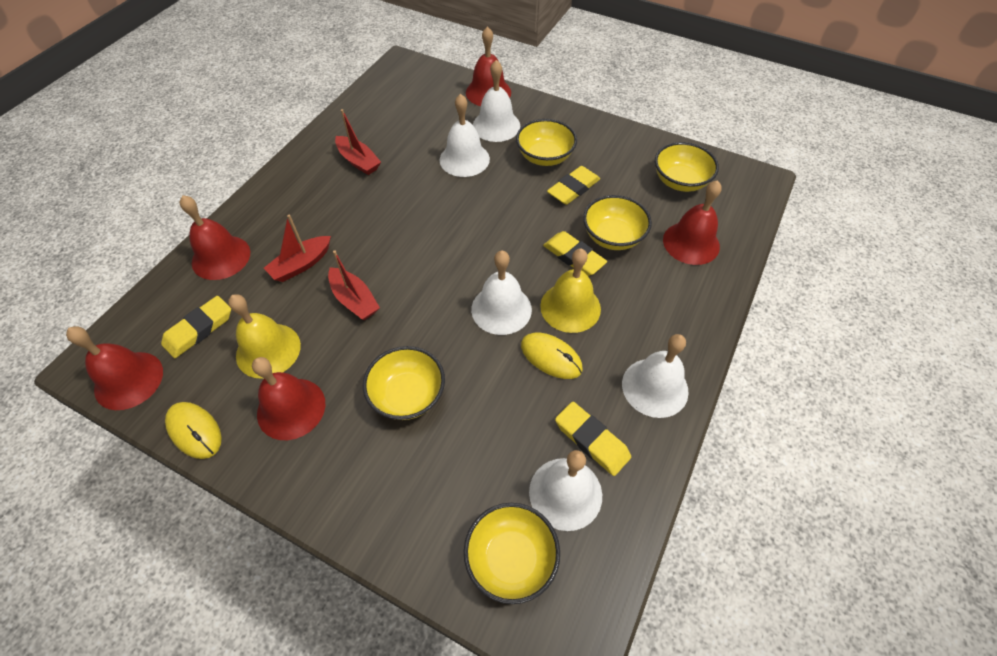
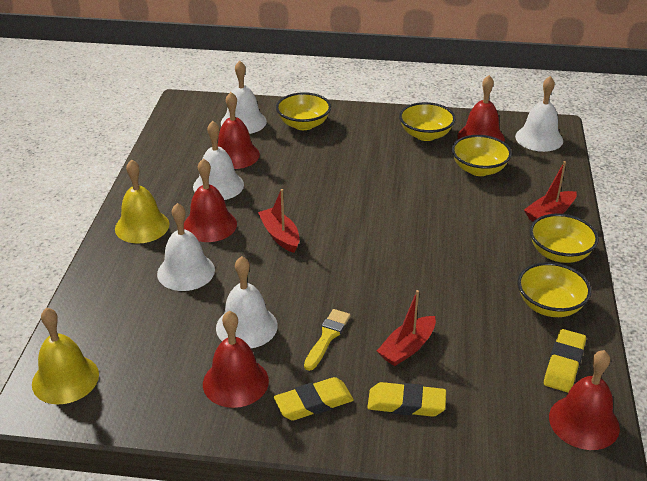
yellow brush: none = 0 -> [304,309,350,371] = 1
yellow eraser: [161,296,231,358] [543,231,607,276] [547,166,600,205] [555,402,631,476] = 4 -> [274,377,354,421] [367,382,446,417] [544,329,586,393] = 3
yellow mouse: [165,402,222,459] [521,333,583,379] = 2 -> none = 0

